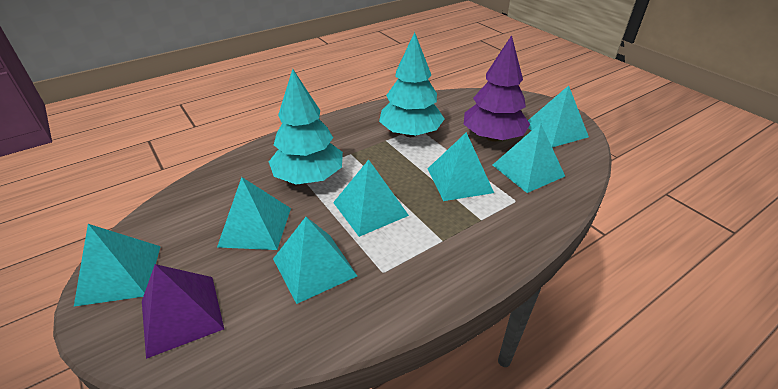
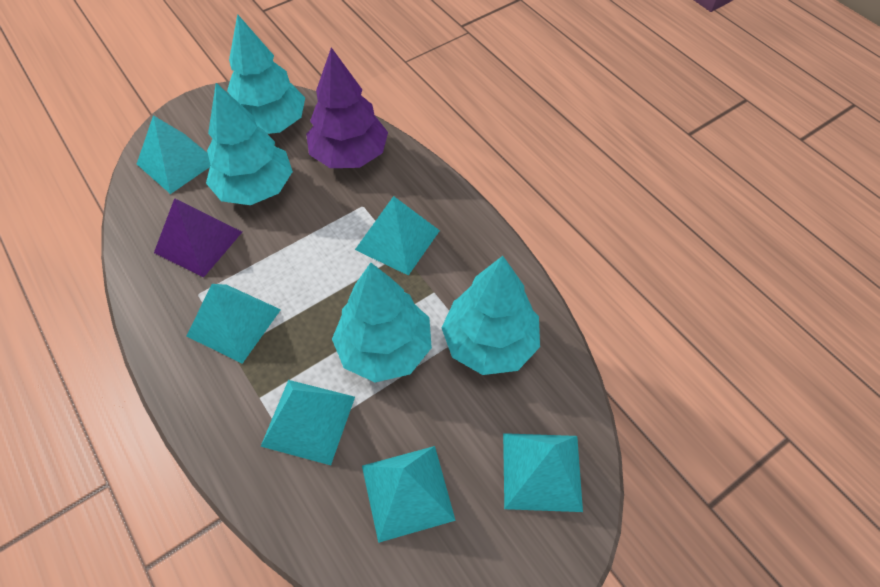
turquoise pyramid: [74,224,161,307] [217,177,291,250] [273,217,357,304] [333,160,409,237] [428,132,494,201] [493,123,565,193] [528,85,589,147] = 7 -> [137,115,210,194] [187,284,281,364] [261,380,355,465] [355,196,440,276] [362,446,456,543] [503,433,583,512] = 6
turquoise tree: [269,69,343,185] [379,32,444,137] = 2 -> [206,83,293,205] [227,14,305,134] [332,263,432,383] [442,256,540,375] = 4

